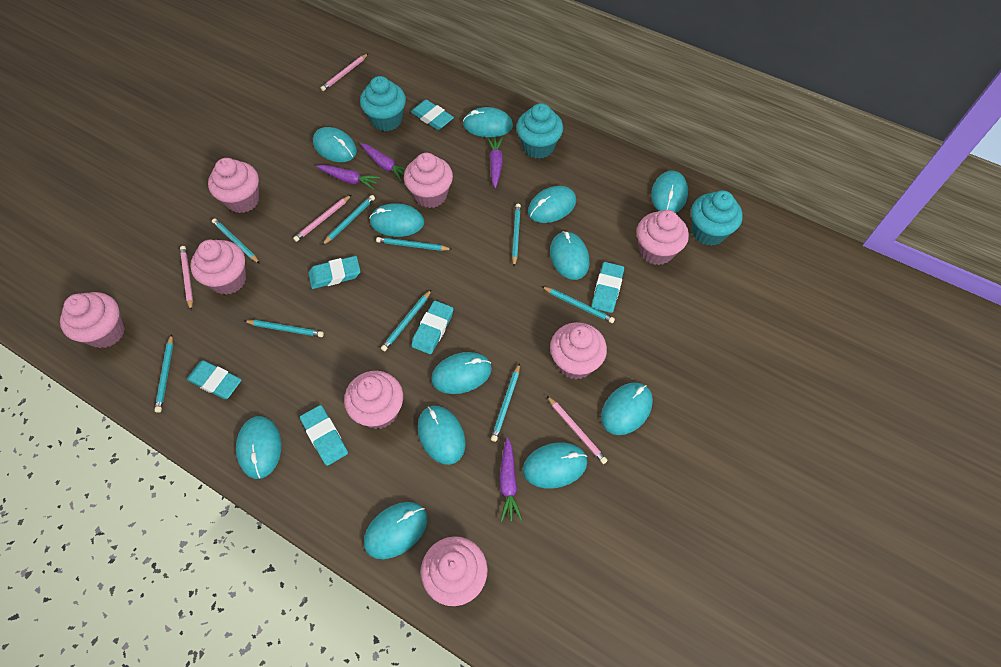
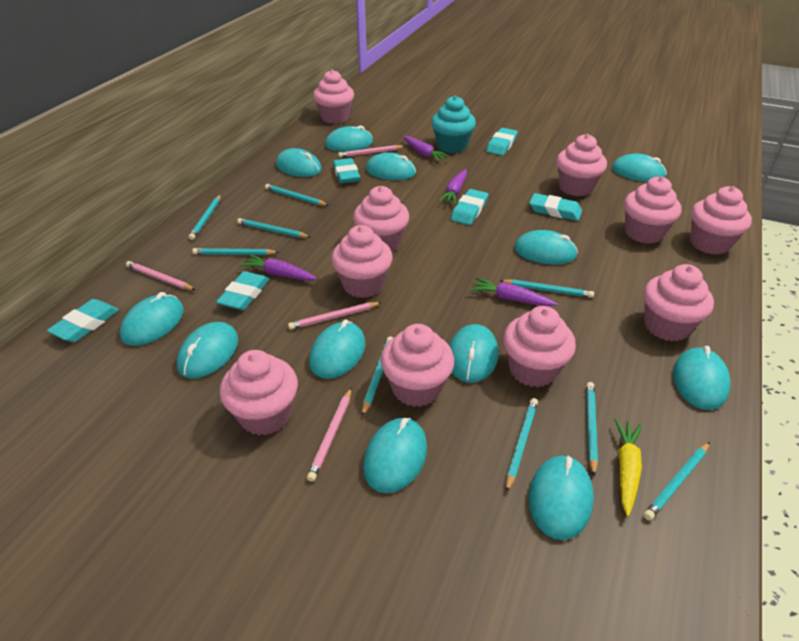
pink cupcake: [60,292,125,348] [190,240,246,295] [208,158,260,213] [344,371,403,429] [404,153,453,208] [421,536,488,606] [550,322,607,379] [637,210,689,265] = 8 -> [220,350,298,436] [313,69,354,124] [331,225,393,298] [353,186,409,252] [381,324,454,407] [503,306,576,387] [556,134,607,196] [624,176,681,244] [644,264,714,341] [690,186,752,255] = 10
turquoise cupcake: [360,76,406,132] [516,103,563,159] [691,190,743,246] = 3 -> [431,96,476,154] = 1
yellow carrot: none = 0 -> [614,419,642,516] = 1

